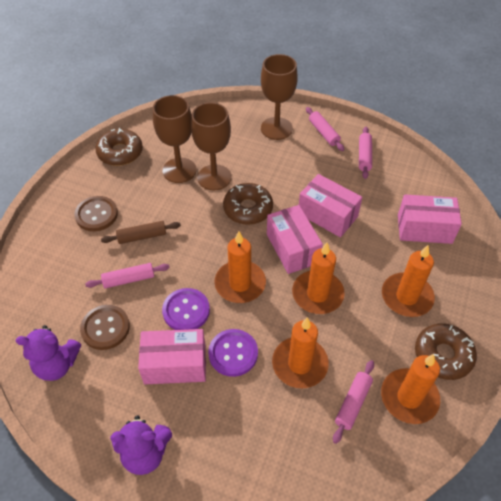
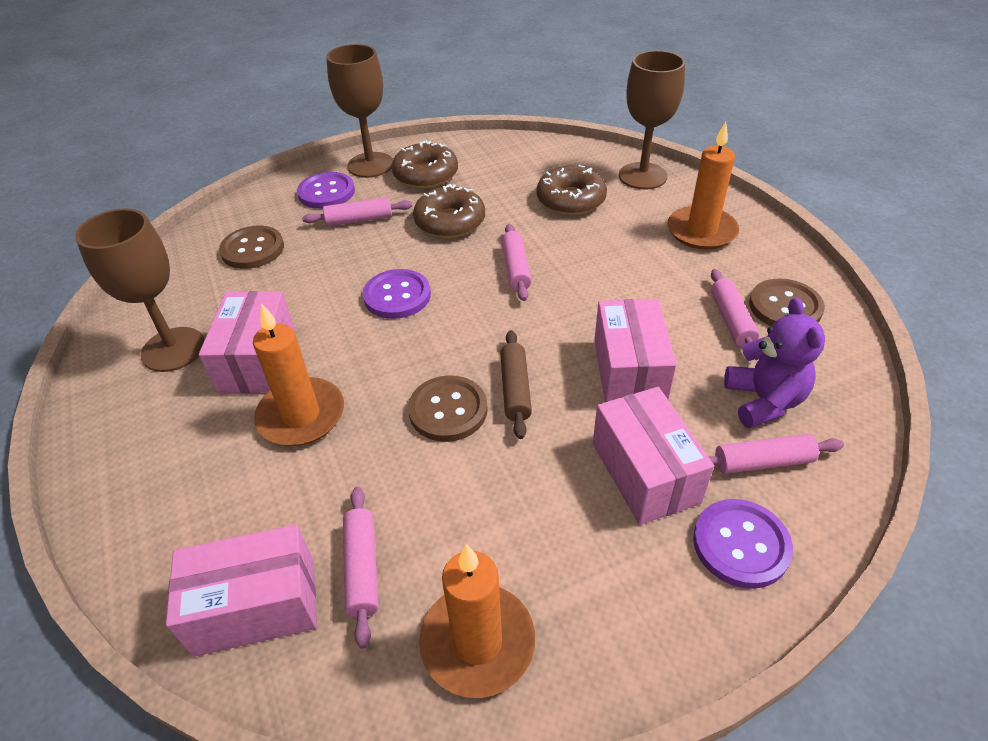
brown button: [74,196,118,231] [80,305,130,350] = 2 -> [219,226,284,269] [408,375,488,442] [749,279,825,327] = 3
orange candle: [214,231,266,303] [272,317,329,388] [292,242,345,314] [381,354,440,424] [382,245,435,317] = 5 -> [253,303,344,446] [419,544,535,698] [668,122,739,250] = 3
pink rolling pin: [85,263,170,289] [306,107,344,151] [333,360,374,444] [359,127,372,179] = 4 -> [302,197,412,226] [343,487,379,649] [501,224,532,301] [708,434,844,474] [711,269,760,360] = 5
purple button: [162,288,210,330] [208,329,258,377] = 2 -> [297,172,355,209] [363,269,431,319] [693,499,793,589] = 3
purple teddy bear: [16,325,81,381] [110,415,172,475] = 2 -> [724,298,825,428] = 1

